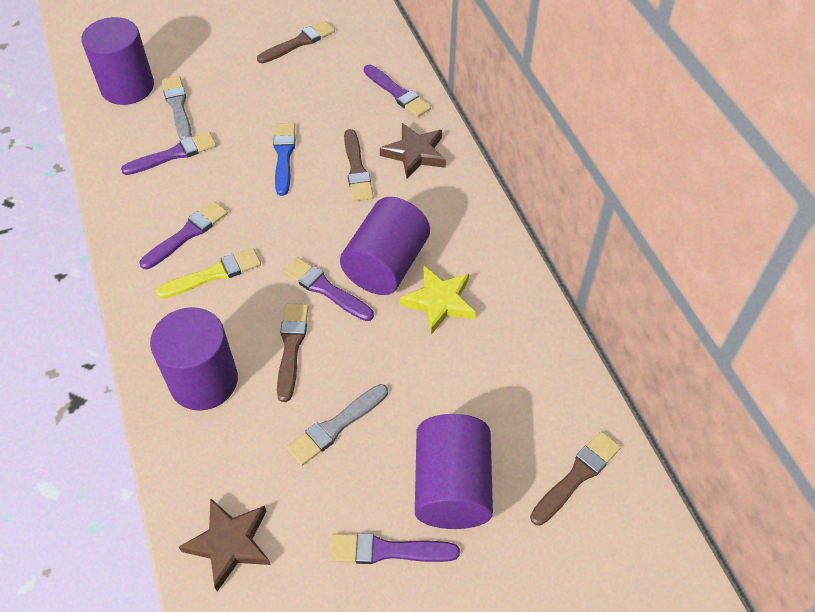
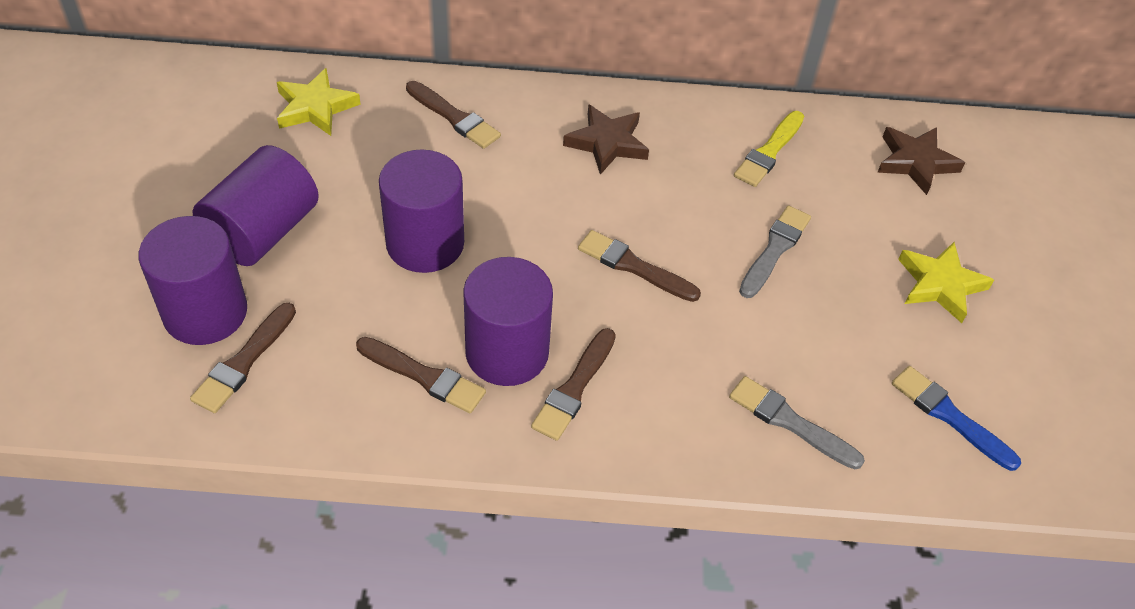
brown brush: [257,21,335,63] [277,303,309,402] [344,129,374,201] [530,431,621,526] = 4 -> [190,303,296,413] [356,337,486,413] [406,81,501,149] [531,328,616,441] [578,230,701,302] = 5
purple brush: [121,132,216,175] [140,201,228,269] [283,257,374,321] [329,533,460,564] [364,65,431,117] = 5 -> none = 0
yellow star: [399,265,476,335] = 1 -> [277,68,361,136] [898,242,994,323] = 2

